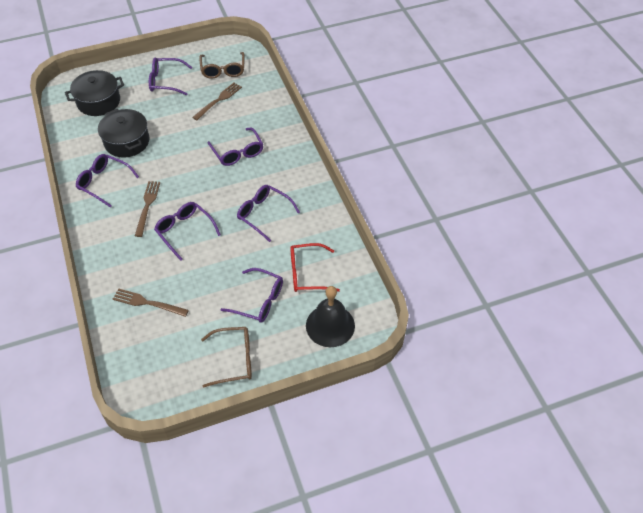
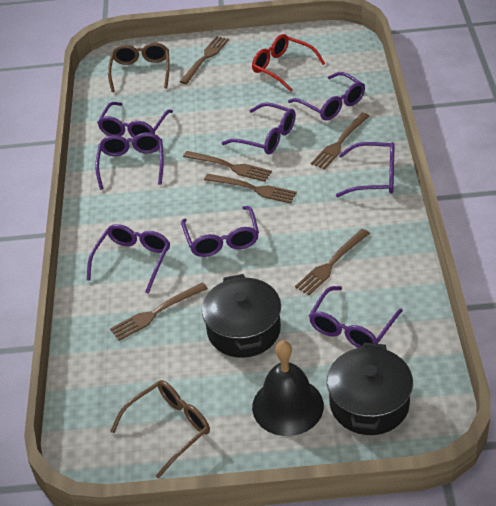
brown fork: [113,288,189,317] [135,181,160,237] [192,83,242,120] = 3 -> [110,282,208,341] [180,36,229,84] [183,151,272,182] [204,174,297,204] [295,229,370,295] [311,113,370,170] = 6
purple glasses: [76,154,139,207] [149,58,192,95] [154,202,221,261] [208,128,264,166] [220,268,283,323] [237,185,300,242] = 6 -> [87,224,170,294] [95,133,164,190] [97,102,173,138] [181,206,259,257] [222,103,296,154] [288,72,365,121] [309,286,403,348] [336,142,395,197] = 8

